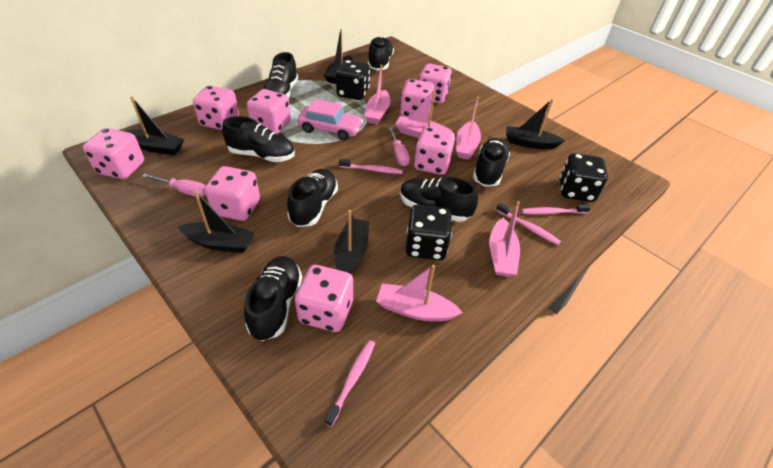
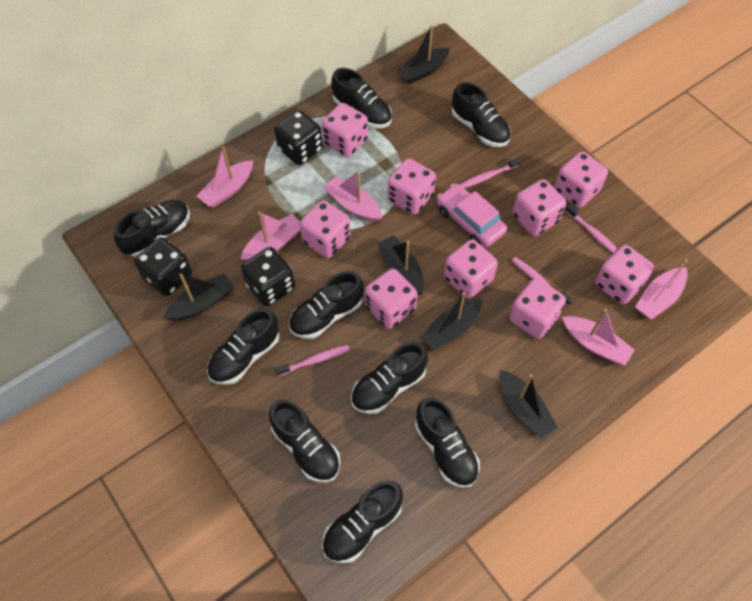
black shoe: [222,116,295,162] [244,256,302,341] [264,52,298,98] [287,169,338,227] [368,37,394,70] [400,177,478,222] [473,138,510,186] = 7 -> [114,200,190,257] [207,309,279,385] [269,399,340,483] [289,271,364,339] [322,481,403,563] [331,68,392,129] [351,342,428,414] [415,397,480,488] [452,82,511,147] = 9
pink dice: [83,128,144,179] [193,86,239,130] [205,166,260,221] [247,89,291,134] [295,265,353,332] [400,79,434,118] [414,127,455,175] [419,64,452,104] = 8 -> [300,200,351,258] [322,103,368,157] [365,269,418,329] [387,158,436,215] [444,239,498,299] [509,278,566,339] [512,179,566,236] [554,151,608,208] [595,245,654,304] = 9
pink screwdriver: [142,174,206,197] [388,127,410,166] = 2 -> none = 0

